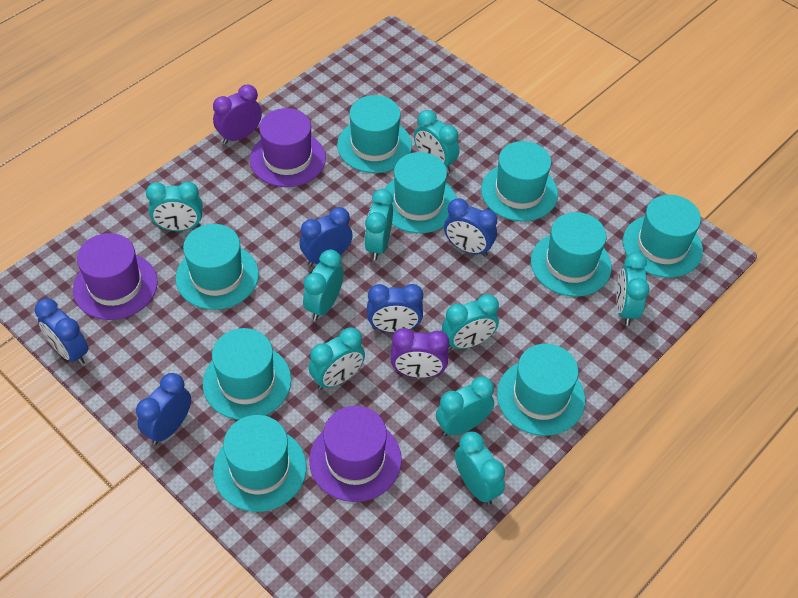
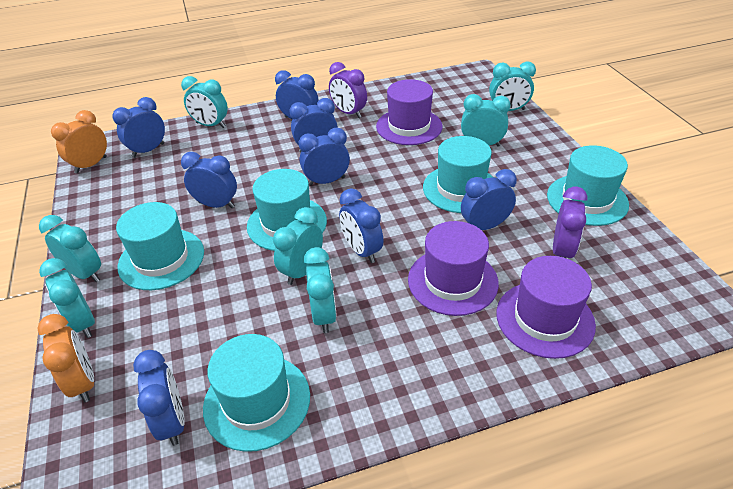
blue clock: [35,298,89,365] [136,373,191,445] [299,207,353,266] [367,284,423,333] [444,198,497,256] = 5 -> [112,97,165,158] [133,350,185,446] [181,152,237,208] [275,70,318,119] [290,98,338,153] [299,128,350,186] [339,188,384,263] [461,169,517,230] = 8
orange clock: none = 0 -> [37,314,94,403] [51,110,107,174] = 2
turquoise clock: [146,182,203,231] [303,250,344,321] [309,327,365,390] [364,189,393,260] [414,110,459,173] [436,376,494,436] [442,294,499,350] [455,432,505,505] [616,252,650,326] = 9 -> [39,215,101,282] [39,258,95,338] [181,76,228,128] [273,207,323,285] [304,247,337,333] [461,94,511,147] [489,61,536,111] = 7
turquoise hat: [176,224,259,310] [203,328,291,420] [213,415,307,512] [337,95,412,173] [384,152,457,233] [481,141,558,222] [497,344,585,436] [531,212,612,297] [623,195,703,278] = 9 -> [116,202,204,290] [203,334,310,452] [247,169,327,251] [423,136,494,213] [547,145,629,226] = 5

